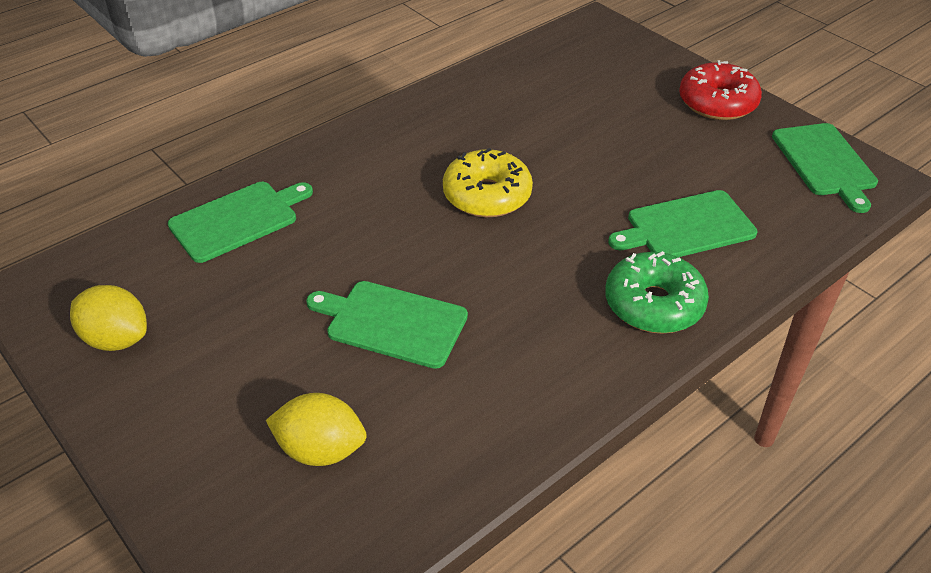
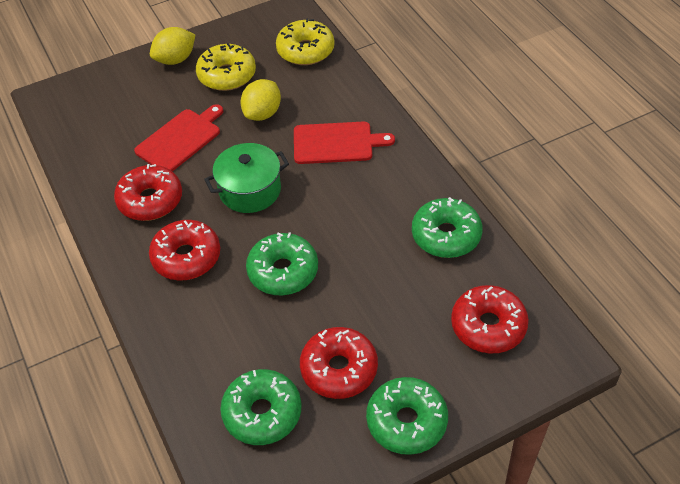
green cutting board: [168,182,313,263] [306,281,468,369] [608,190,758,257] [772,123,878,213] = 4 -> none = 0
green donut: [605,251,709,334] = 1 -> [220,369,302,445] [246,232,318,295] [366,377,448,455] [412,197,483,258] = 4
green pot: none = 0 -> [204,143,289,213] = 1
red cutting board: none = 0 -> [134,104,223,172] [294,121,395,164] = 2
red donut: [679,60,762,120] = 1 -> [114,164,182,221] [149,220,220,281] [300,327,378,399] [451,285,529,353] = 4
yellow donut: [443,148,533,218] = 1 -> [196,43,256,91] [276,18,335,65] = 2

